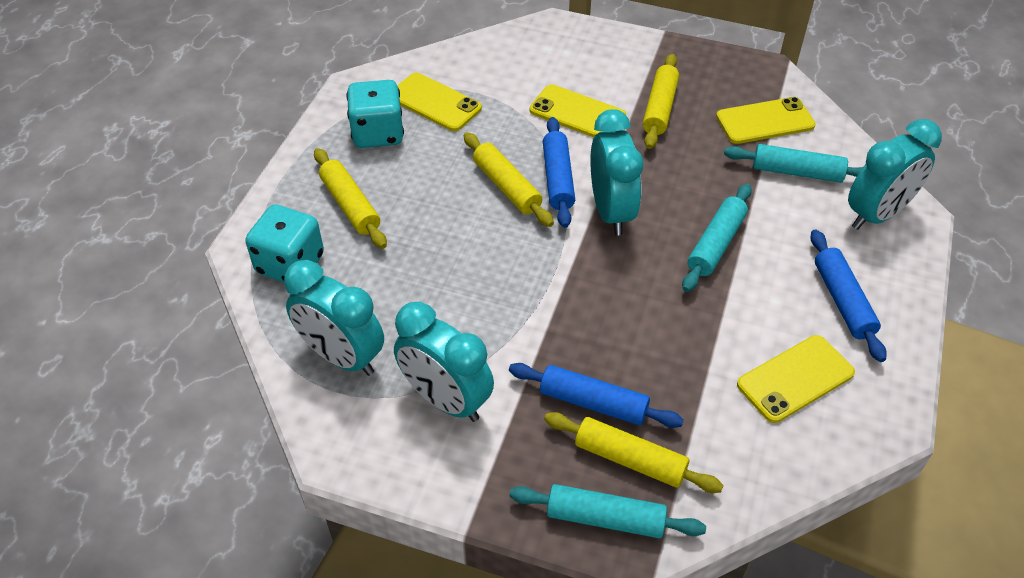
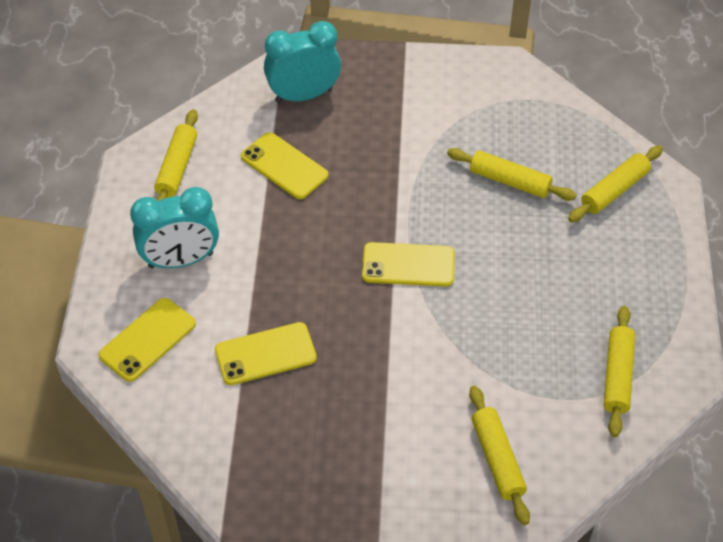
blue rolling pin: [509,363,684,428] [543,117,575,228] [810,229,887,362] = 3 -> none = 0
turquoise clock: [284,260,384,376] [394,302,494,422] [590,109,643,236] [848,119,942,230] = 4 -> [130,187,219,268] [264,21,341,103] = 2
turquoise dice: [245,204,324,282] [346,80,404,148] = 2 -> none = 0
turquoise rolling pin: [509,484,706,538] [682,184,752,292] [724,144,863,183] = 3 -> none = 0
yellow rolling pin: [314,148,387,249] [464,132,554,227] [544,412,724,493] [643,54,679,149] = 4 -> [154,109,198,201] [447,148,577,201] [469,385,530,525] [568,146,663,222] [604,306,635,437] = 5

